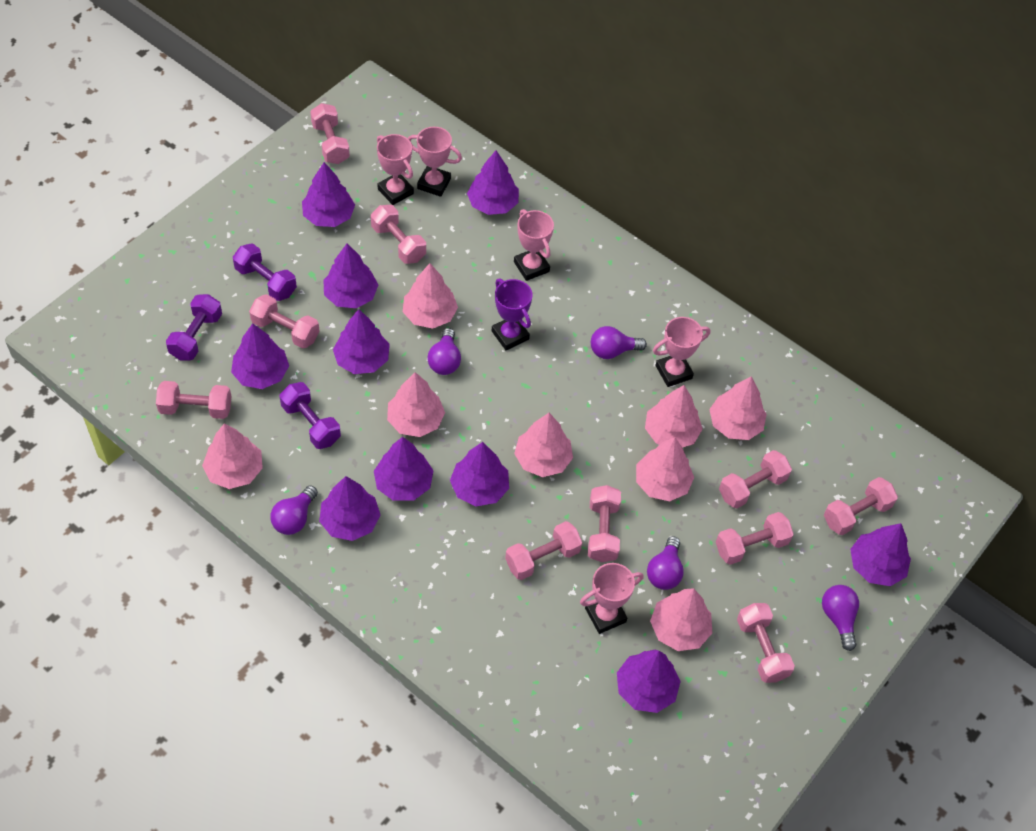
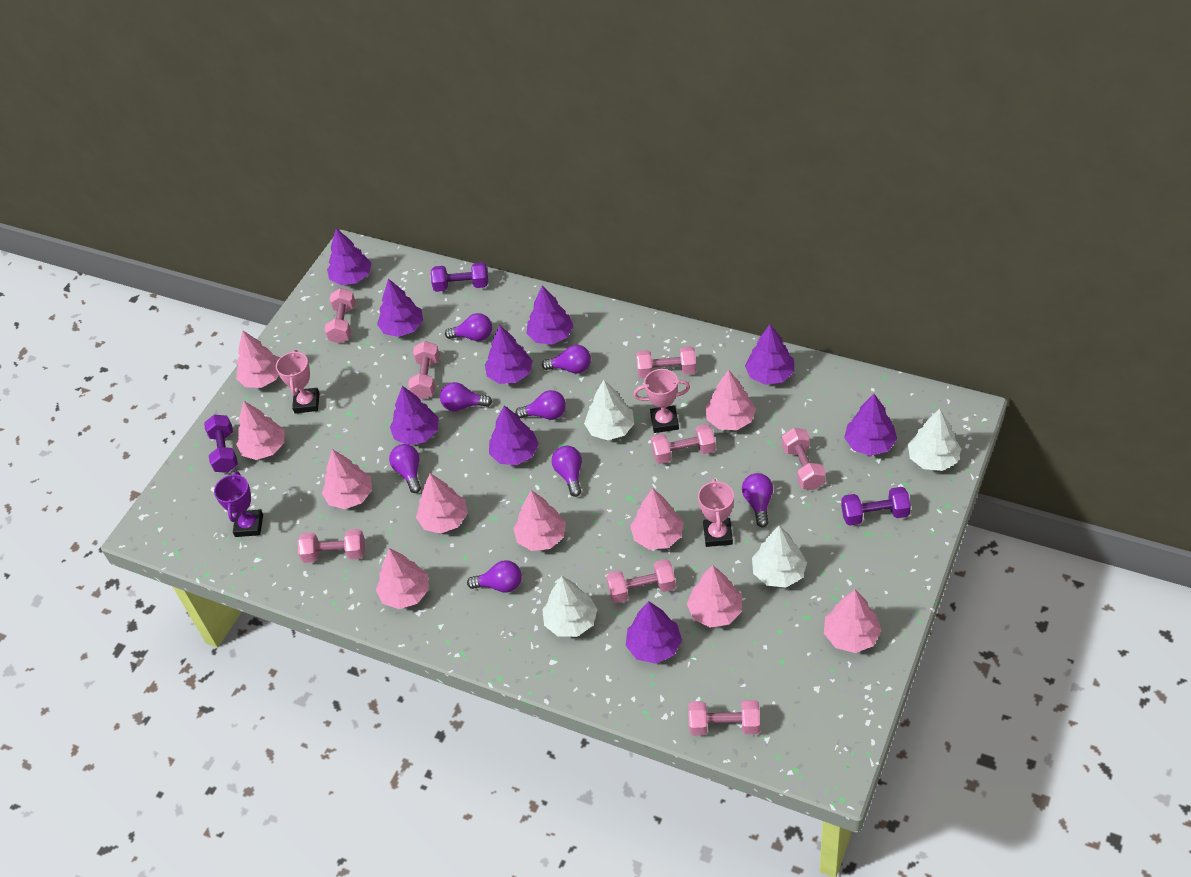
pink dumbbell: [156,381,231,419] [249,294,319,349] [310,103,350,164] [371,205,426,264] [505,521,582,580] [588,485,621,562] [716,512,794,565] [719,450,792,508] [737,603,795,683] [824,477,898,535] = 10 -> [298,529,365,563] [325,288,356,344] [408,341,440,399] [606,559,676,603] [636,346,696,378] [651,424,716,464] [688,700,760,736] [782,428,826,490] = 8
pink tree: [202,423,263,489] [387,372,445,437] [403,263,458,329] [514,413,573,477] [636,437,694,501] [645,385,702,448] [650,588,712,651] [709,376,767,440] = 8 -> [236,330,279,388] [236,401,284,460] [322,449,372,509] [376,548,429,609] [416,473,468,534] [513,490,566,551] [630,488,683,550] [687,565,742,628] [705,370,756,430] [824,590,882,653] = 10
pink trophy: [377,134,414,205] [408,127,462,197] [514,209,554,281] [580,563,644,634] [653,317,710,387] = 5 -> [276,350,319,413] [634,369,690,433] [698,478,734,547] = 3
purple light bulb: [270,485,318,535] [427,328,461,375] [591,326,647,359] [647,536,684,590] [822,585,859,651] = 5 -> [389,444,421,493] [440,382,492,411] [445,313,492,341] [467,560,522,593] [515,390,566,420] [542,345,591,374] [552,446,582,497] [742,473,773,527] = 8
purple tree: [231,323,289,389] [302,162,355,227] [319,476,380,541] [323,243,378,308] [333,309,390,374] [374,437,434,501] [450,442,509,506] [467,150,519,215] [617,650,681,713] [850,523,911,586] = 10 -> [327,228,372,285] [377,278,423,337] [390,386,439,445] [485,325,533,384] [489,405,539,465] [527,286,573,345] [626,601,682,664] [745,324,794,385] [844,394,897,456] = 9
white tree: none = 0 -> [542,576,598,637] [584,380,634,440] [752,525,807,587] [908,409,961,471] = 4

